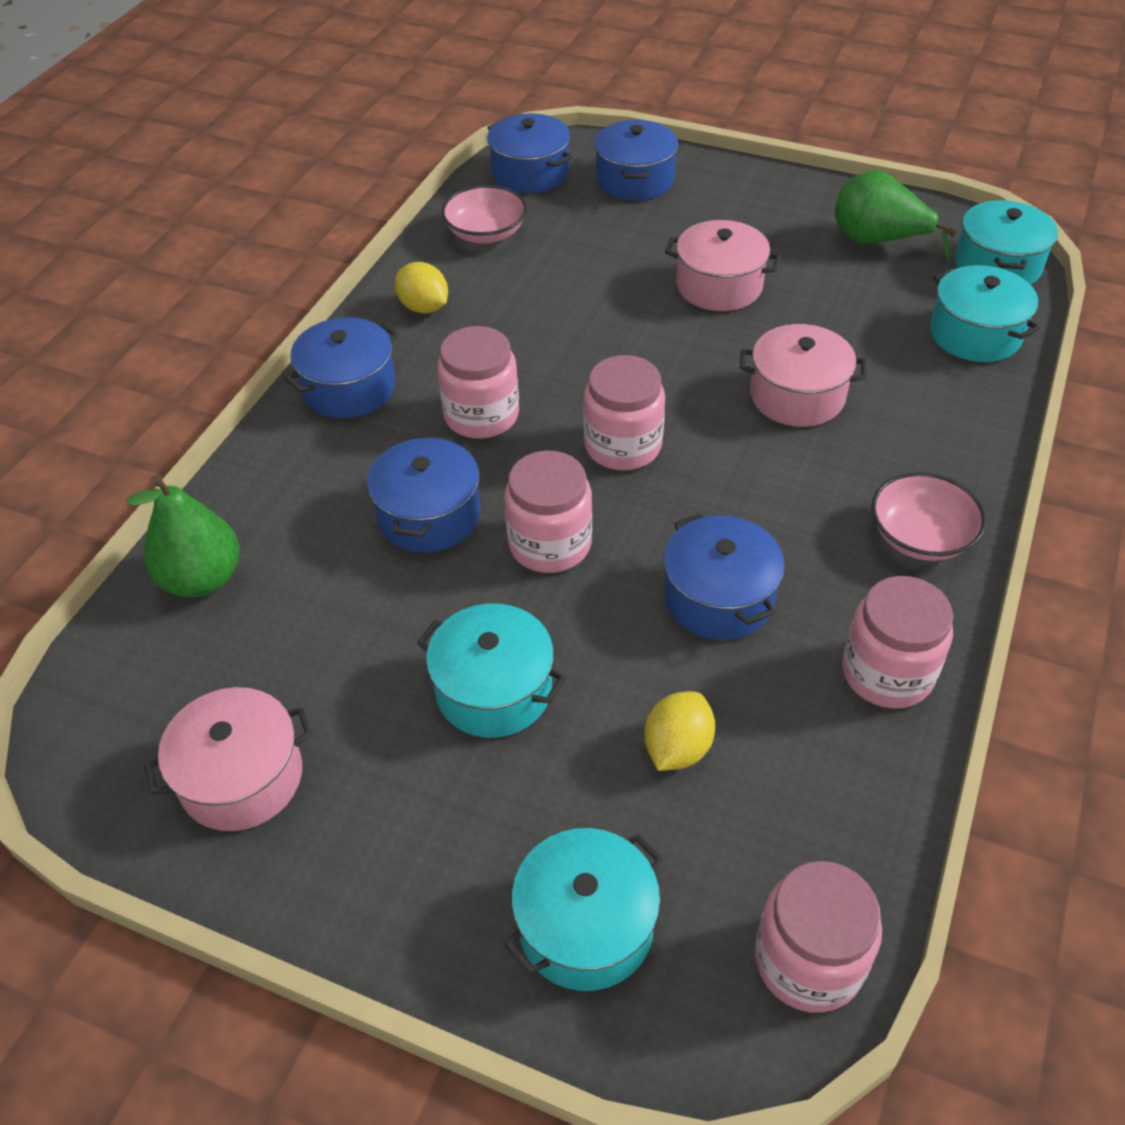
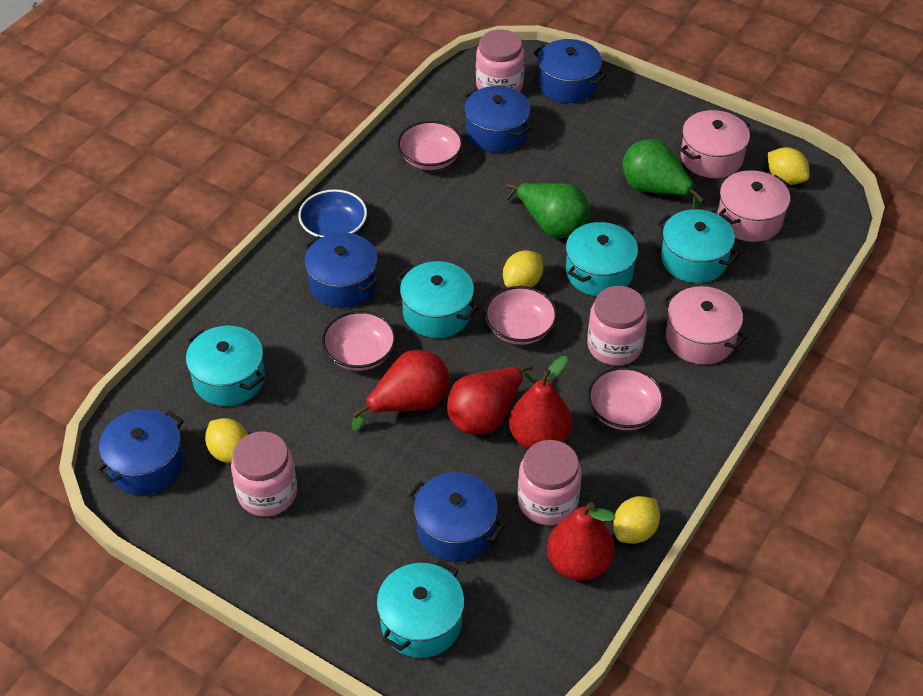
blue bowl: none = 0 -> [298,189,367,238] = 1
pink bowl: [441,185,527,244] [871,472,986,561] = 2 -> [322,311,396,371] [397,121,463,170] [484,286,557,345] [588,367,665,430] = 4
pink jar: [437,326,519,439] [504,451,592,573] [583,355,665,470] [755,861,882,1013] [842,576,953,709] = 5 -> [231,431,297,517] [476,29,525,92] [518,440,582,525] [587,286,647,366] = 4
red pear: none = 0 -> [352,350,450,431] [447,364,535,434] [509,356,572,449] [547,502,615,581] = 4
turquoise pot: [417,604,566,738] [504,828,663,991] [930,265,1040,362] [955,200,1058,285] = 4 -> [186,326,265,406] [377,560,465,658] [397,261,478,338] [566,222,638,296] [657,209,740,283] = 5
yellow lemon: [395,262,448,313] [644,691,715,771] = 2 -> [205,418,248,463] [503,250,543,288] [613,496,660,544] [768,147,810,185] = 4

